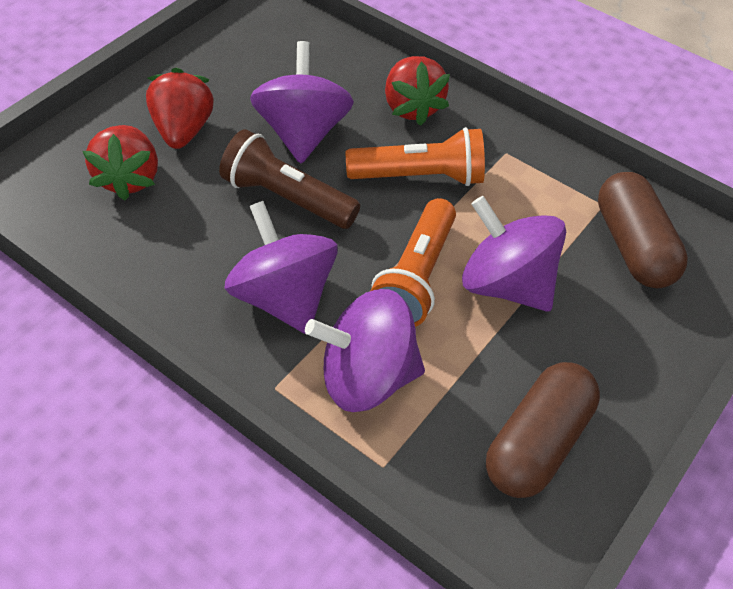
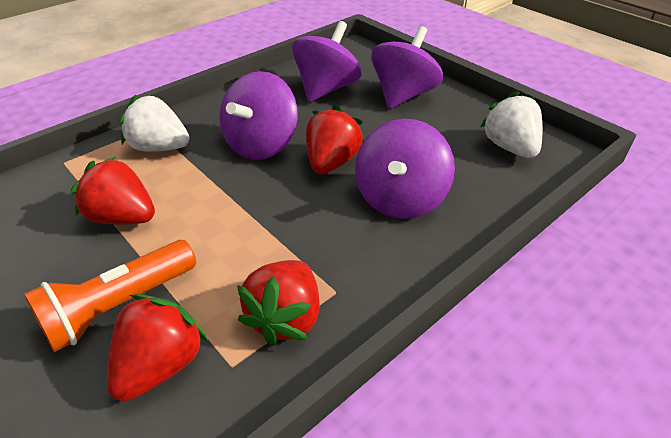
brown capsule: [486,362,600,498] [598,172,688,288] = 2 -> none = 0
brown flashlight: [219,129,360,229] = 1 -> none = 0
orange flashlight: [346,127,485,186] [371,198,456,327] = 2 -> [24,240,196,352] = 1
red strawberry: [82,125,158,200] [146,68,214,149] [385,56,450,126] = 3 -> [71,156,155,225] [107,294,208,401] [237,260,320,346] [306,105,364,174] = 4
white strawberry: none = 0 -> [119,94,189,152] [480,91,542,158] = 2

